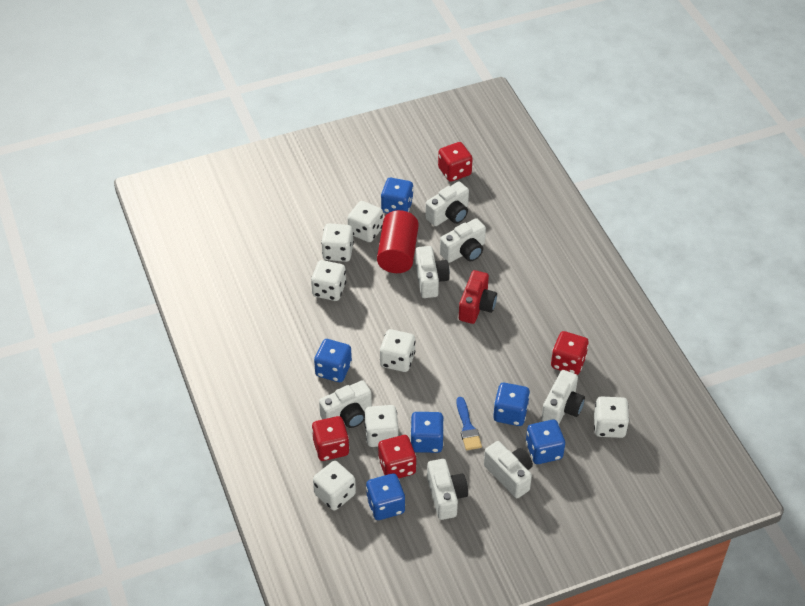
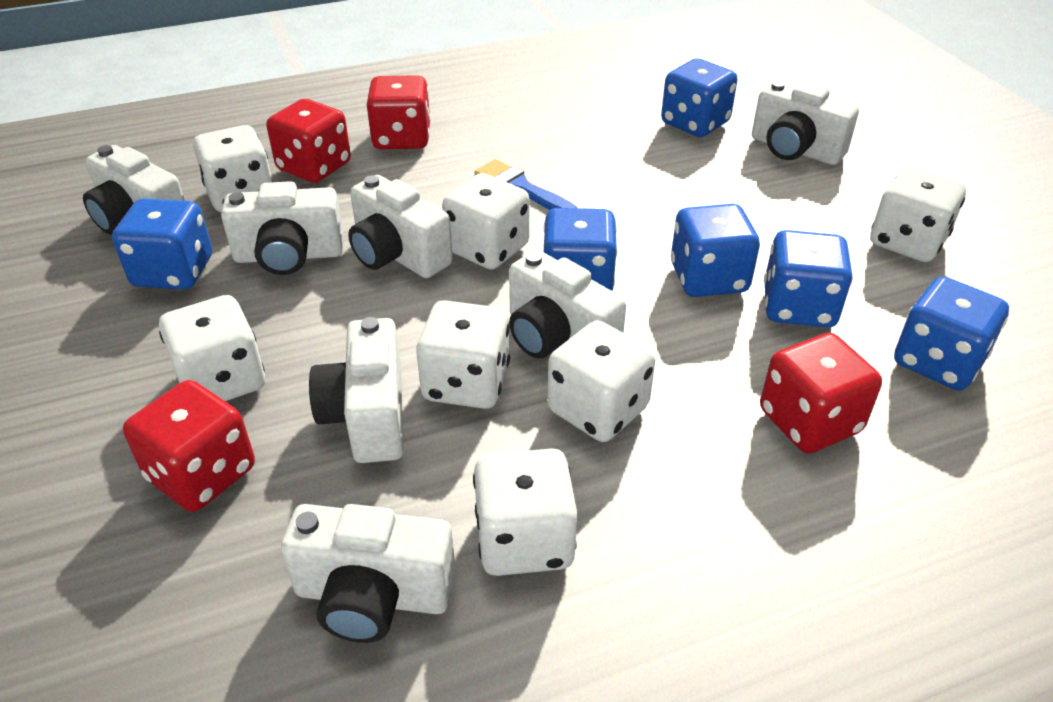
red camera: [459,270,497,324] = 1 -> none = 0
red cylinder: [377,210,419,273] = 1 -> none = 0

